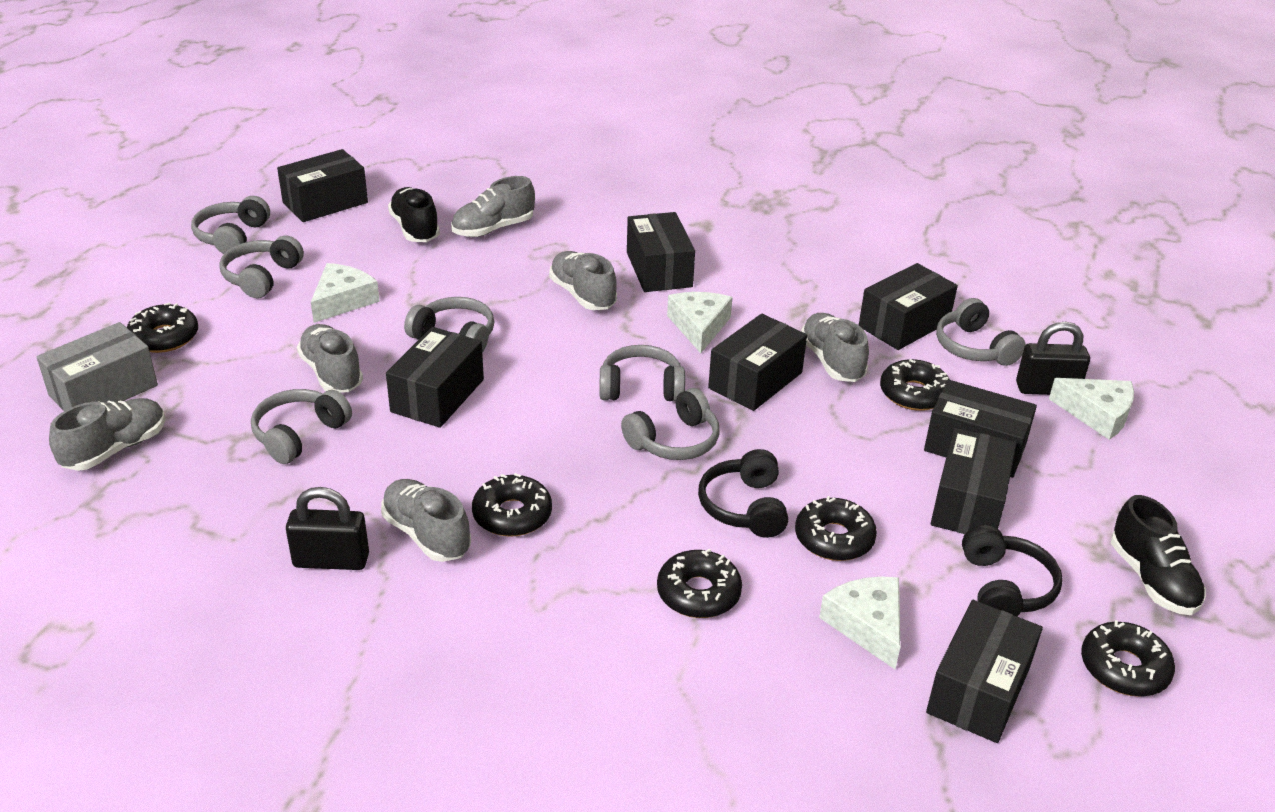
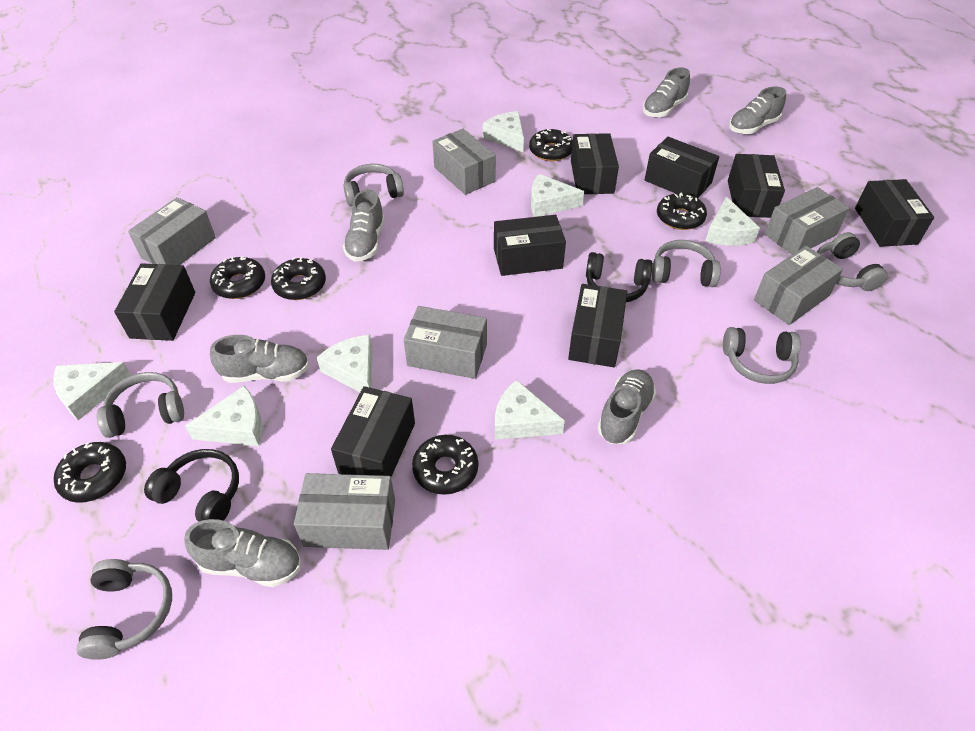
black padlock: [286,487,369,570] [1016,322,1090,395] = 2 -> none = 0
black shoe: [388,187,440,242] [1111,495,1206,615] = 2 -> none = 0
grey box: [36,322,158,411] = 1 -> [128,197,216,265] [294,473,395,550] [404,306,487,379] [432,129,496,195] [754,246,843,325] [765,187,849,255] = 6
grey headphones: [191,196,270,254] [219,235,304,298] [251,389,352,464] [404,297,494,353] [599,345,685,401] [621,388,719,460] [936,298,1026,366] = 7 -> [76,559,172,660] [97,372,184,438] [343,164,404,207] [652,240,721,287] [723,327,801,384] [817,232,888,291] = 6
white cheese: [311,263,380,323] [667,292,733,353] [819,577,900,669] [1049,378,1134,440] = 4 -> [54,362,132,420] [185,386,262,446] [317,335,373,392] [483,111,524,152] [495,380,565,440] [531,174,584,217] [705,197,760,246] = 7

